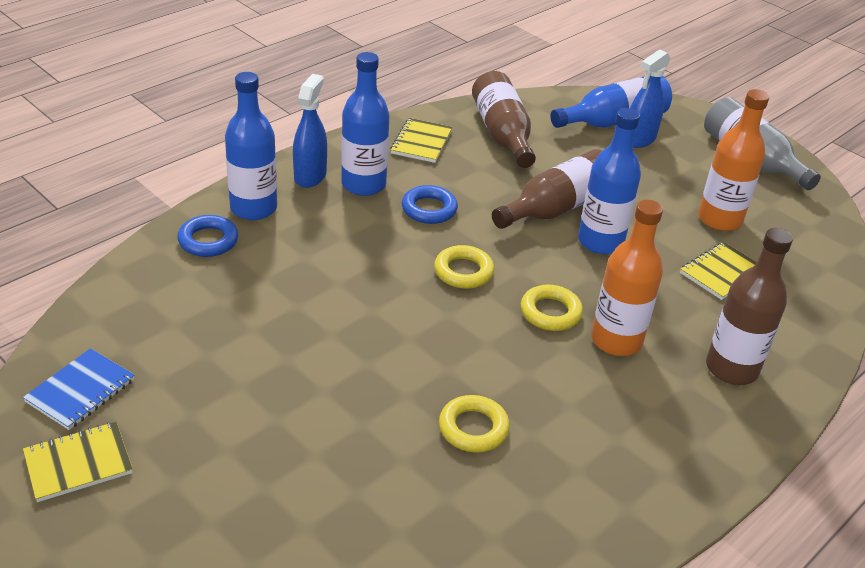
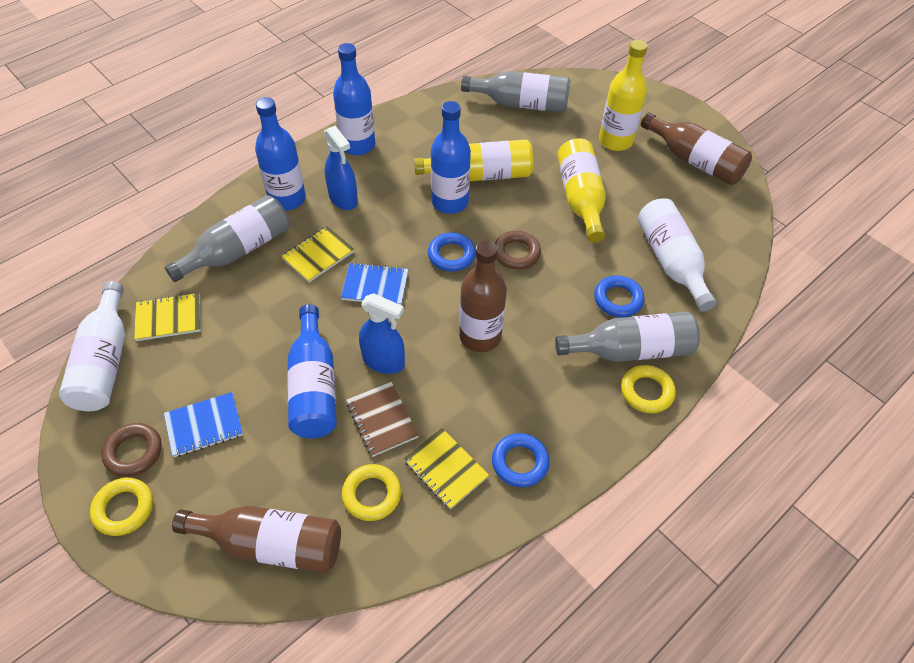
blue notebook: [23,348,134,430] = 1 -> [164,392,243,457] [341,262,409,305] = 2
blue ring: [177,215,238,257] [402,185,458,224] = 2 -> [428,233,476,272] [492,433,550,487] [594,275,644,317] = 3
brown notebook: none = 0 -> [346,382,419,457] = 1
brown ring: none = 0 -> [101,423,162,477] [495,231,541,270] = 2
grey bottle: [704,97,821,190] = 1 -> [165,195,290,282] [461,71,571,113] [555,312,700,362] = 3
orange bottle: [591,200,663,356] [698,89,769,231] = 2 -> none = 0
white bottle: none = 0 -> [59,281,125,411] [638,199,717,312] = 2
yellow bottle: none = 0 -> [414,140,533,181] [557,138,606,243] [599,40,648,151] = 3

